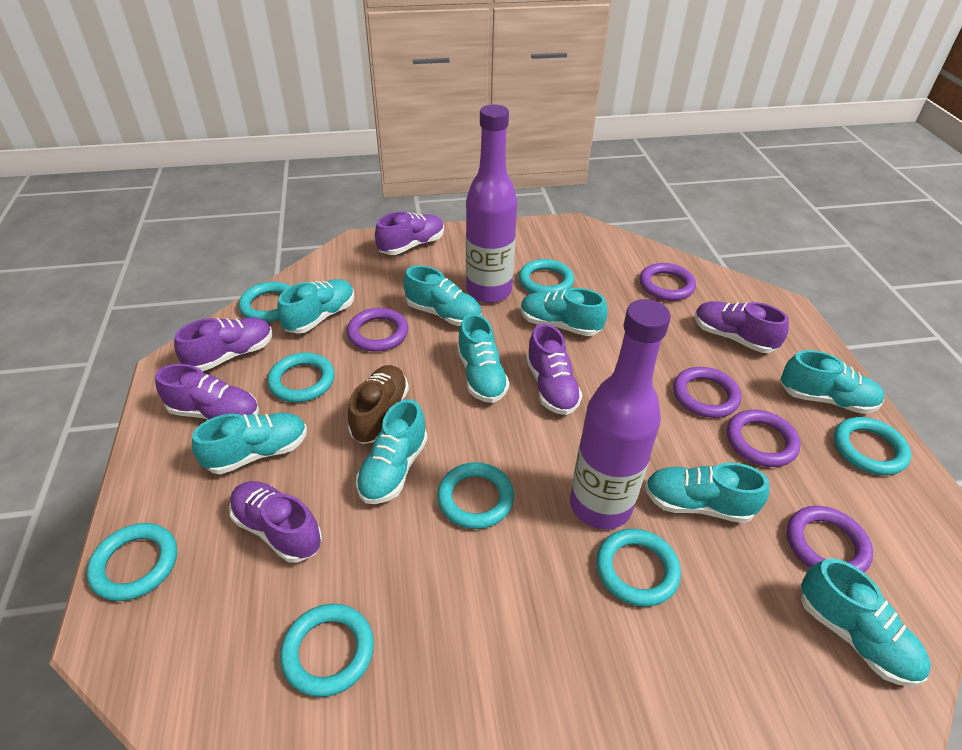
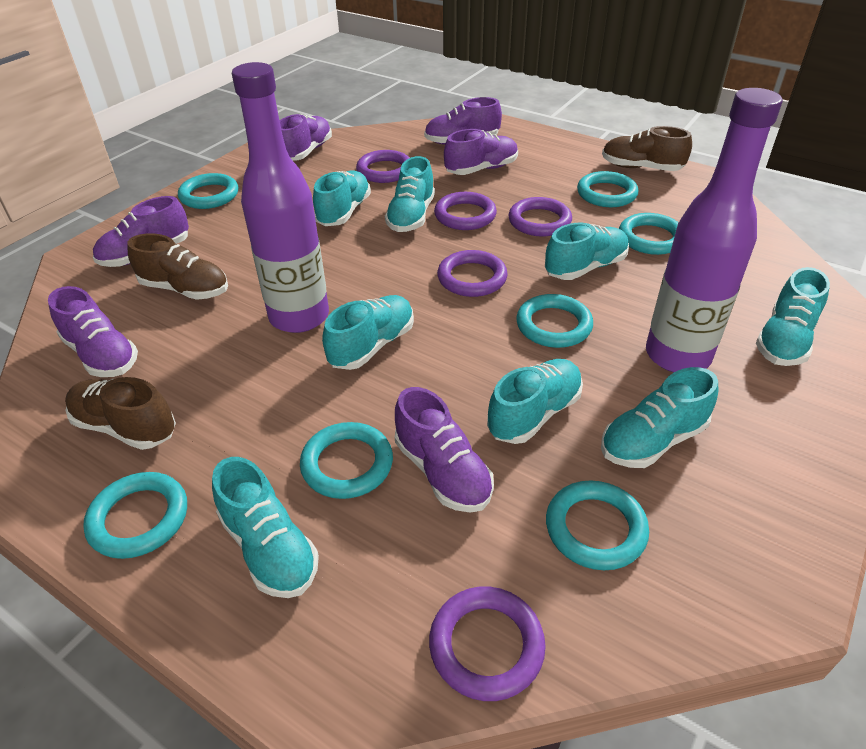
brown shoe: [348,365,409,444] = 1 -> [65,377,176,450] [128,233,228,300] [602,126,692,171] = 3
turquoise ring: [87,523,177,601] [239,282,291,322] [267,352,334,403] [280,604,374,697] [437,462,514,529] [519,259,574,293] [596,528,681,607] [834,417,911,475] = 8 -> [83,472,187,559] [178,173,238,209] [300,422,393,499] [516,294,593,348] [546,480,649,570] [577,171,638,207] [619,213,679,255] = 7
turquoise shoe: [192,413,307,474] [277,279,354,334] [356,399,428,504] [404,265,482,326] [457,314,510,403] [521,288,608,336] [645,462,770,523] [781,350,884,414] [801,559,931,687] = 9 -> [212,457,319,598] [313,171,371,226] [322,295,414,370] [385,156,435,232] [487,359,583,444] [545,223,629,280] [601,367,718,468] [756,267,830,366] = 8

